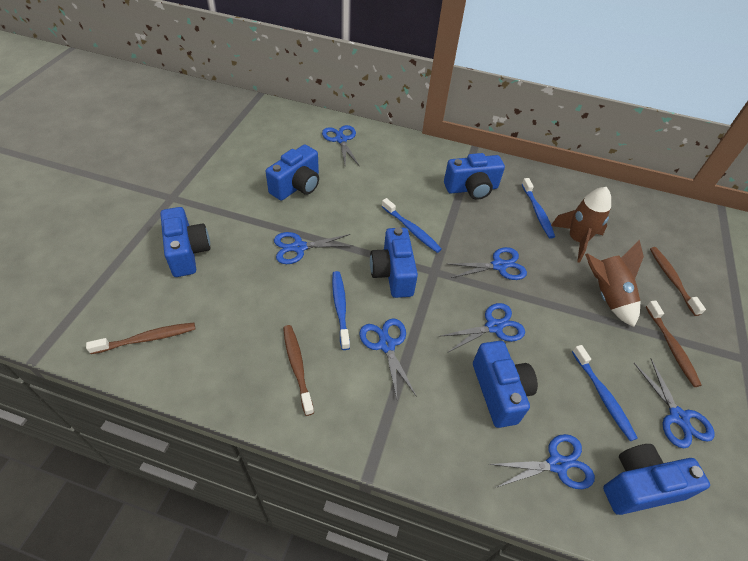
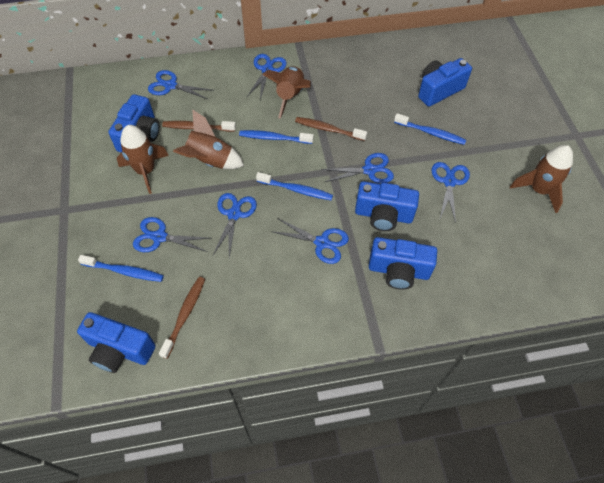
blue camera: [160,207,210,277] [266,144,319,201] [370,228,418,298] [444,153,505,200] [473,341,538,428] [603,444,710,515] = 6 -> [77,312,156,373] [108,94,160,152] [355,181,419,231] [369,237,437,290] [418,58,472,107] = 5
brown rocket: [551,187,611,263] [585,240,644,327] = 2 -> [117,125,169,194] [173,109,244,169] [262,66,311,119] [510,145,573,213] = 4
brown toothbrush: [86,322,196,354] [283,325,314,416] [646,300,702,387] [650,247,706,316] = 4 -> [159,277,205,359] [162,121,236,132] [295,117,367,141] = 3

